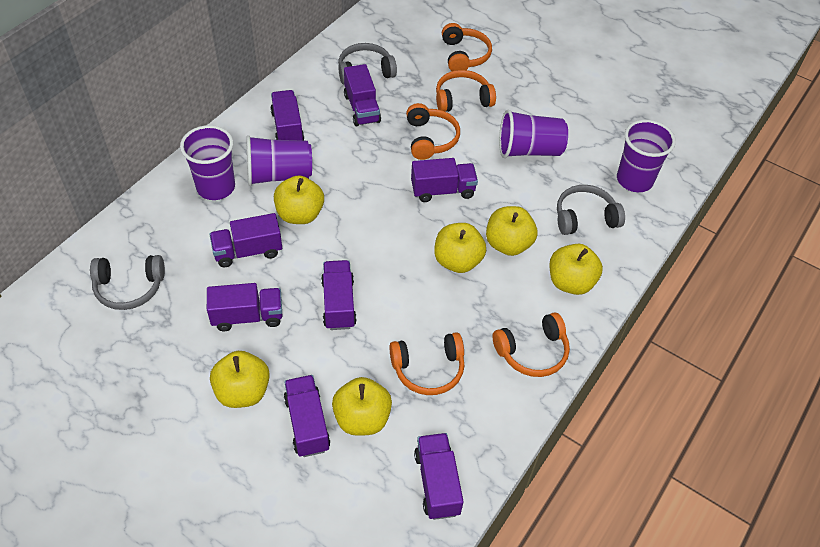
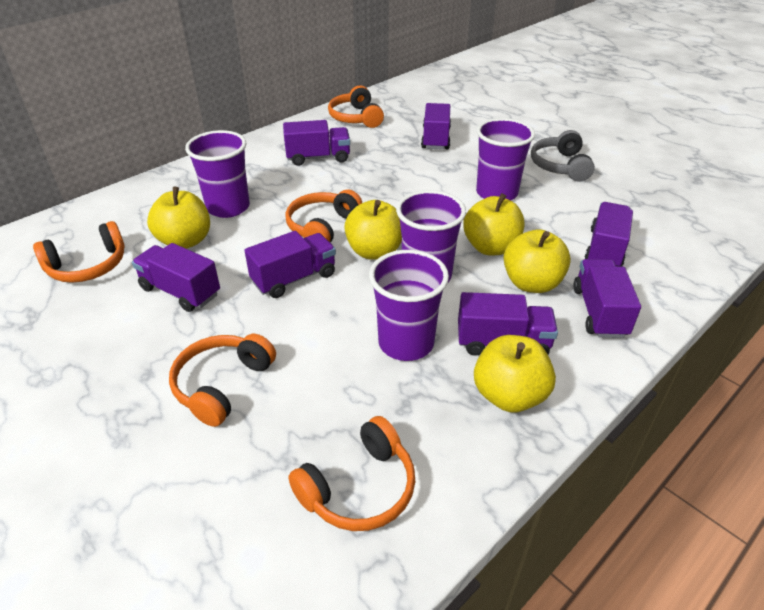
grey headphones: [90,255,165,310] [338,43,397,84] [557,185,625,235] = 3 -> [531,130,595,182] = 1
purple truck: [207,283,282,331] [210,213,282,267] [270,90,304,141] [284,375,330,457] [321,260,357,330] [344,64,381,126] [411,158,478,202] [414,433,464,520] = 8 -> [132,243,220,312] [244,231,336,298] [283,120,350,166] [421,103,451,150] [458,292,558,356] [573,259,641,338] [585,202,633,266] = 7
yellow apple: [210,351,270,408] [274,175,324,224] [332,377,392,436] [434,223,486,273] [486,206,537,256] [549,244,603,295] = 6 -> [147,187,210,249] [344,200,402,260] [463,193,524,255] [474,335,556,412] [504,229,571,293] = 5

